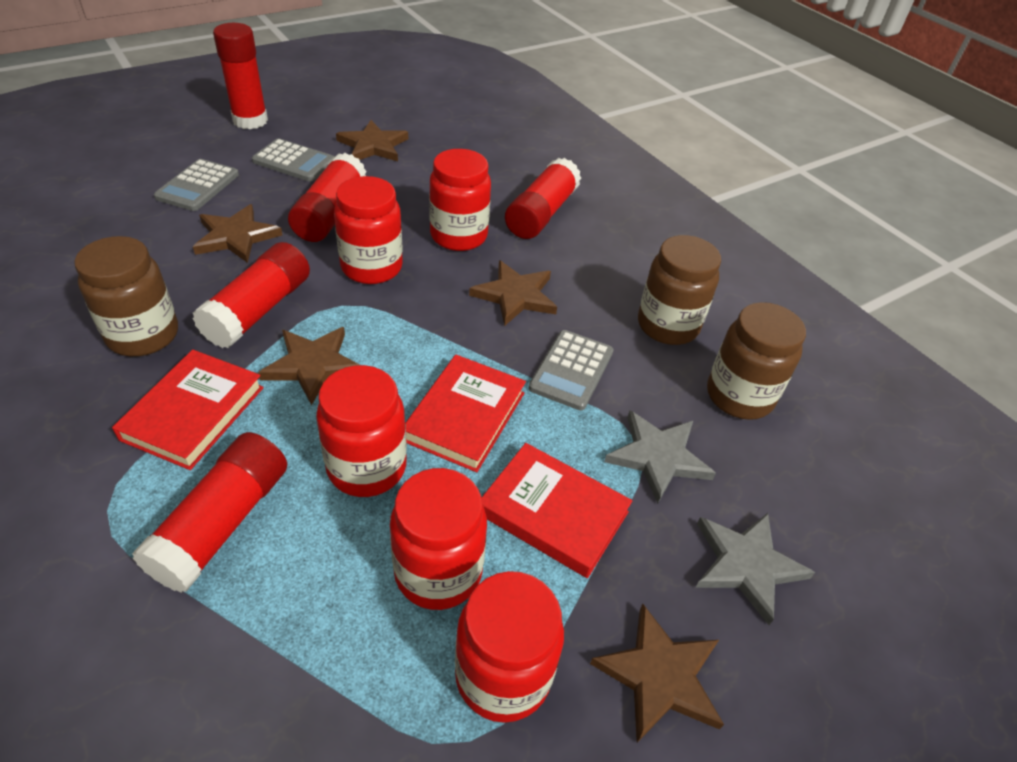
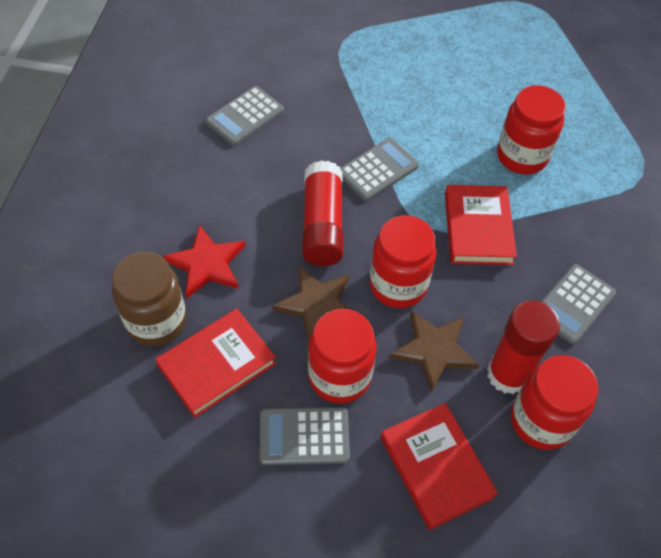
brown jar: [74,236,178,356] [638,235,721,345] [707,302,806,420] = 3 -> [112,252,187,346] = 1
brown star: [193,204,282,263] [258,327,360,405] [336,120,408,161] [469,260,557,326] [590,604,724,743] = 5 -> [273,267,350,341] [389,310,479,393] = 2
grey calculator: [154,159,239,211] [252,138,335,182] [529,330,614,410] = 3 -> [206,86,284,146] [259,407,350,465] [340,138,419,201] [541,264,616,344] = 4
grey star: [604,410,716,504] [695,513,815,625] = 2 -> none = 0
red glue stick: [132,432,287,593] [192,242,310,348] [213,23,268,129] [288,153,367,242] [505,158,581,239] = 5 -> [302,160,344,266] [487,300,560,394] = 2
red jar: [316,365,407,497] [334,176,403,284] [390,468,487,610] [429,149,491,251] [455,571,564,723] = 5 -> [308,309,376,404] [369,215,436,308] [497,85,566,174] [511,355,598,450] = 4
red star: none = 0 -> [163,225,245,298] = 1

